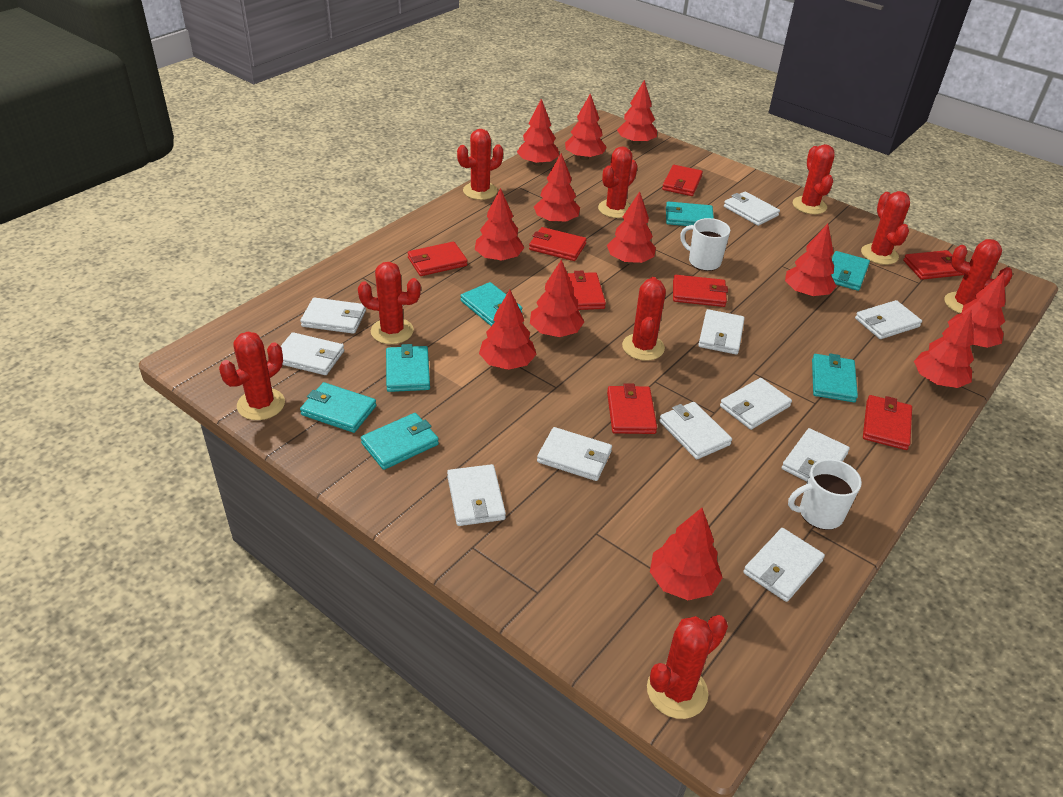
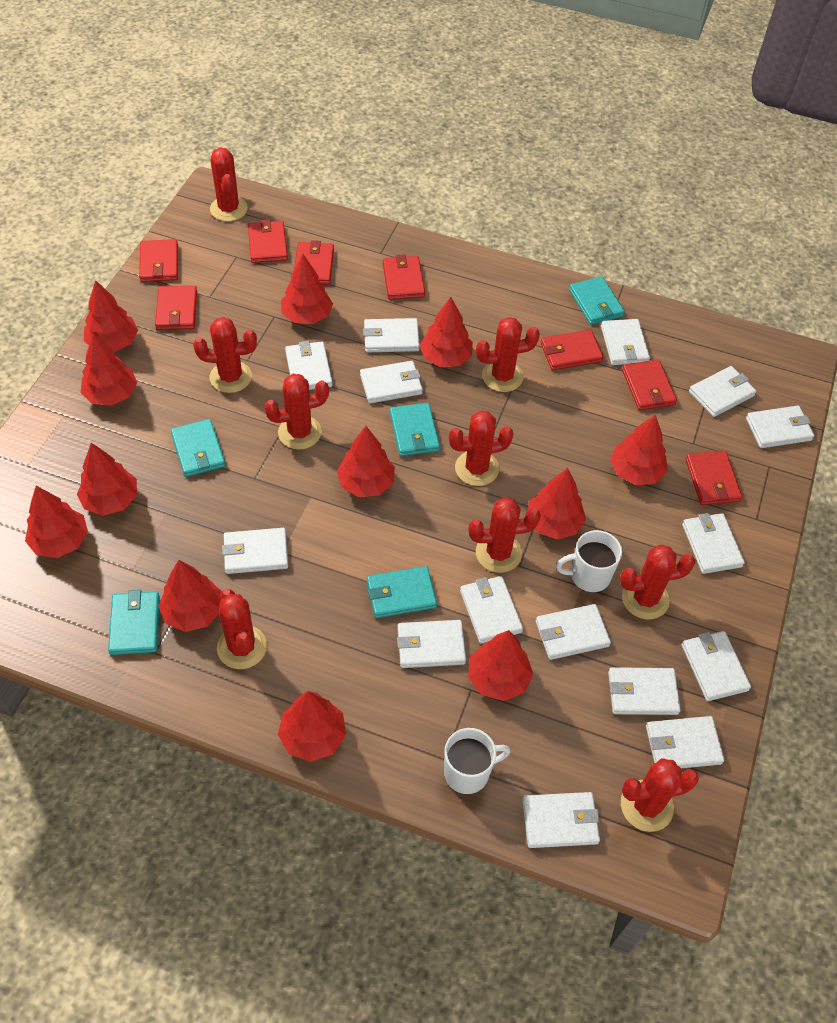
turquoise wallet: [300,382,376,433] [361,413,439,470] [386,344,430,392] [460,282,523,326] [666,201,714,226] [812,354,858,402] [831,251,870,291] = 7 -> [108,590,160,655] [171,419,226,477] [367,566,437,618] [390,403,440,456] [569,277,625,325] = 5
white wallet: [281,332,344,375] [300,297,366,334] [447,464,506,526] [537,427,612,481] [659,402,732,459] [698,309,745,355] [720,378,792,430] [724,191,780,226] [743,528,825,602] [782,428,850,481] [855,300,922,339] = 11 -> [222,528,288,574] [285,341,333,390] [360,361,423,403] [363,318,420,352] [397,620,466,668] [460,576,523,643] [522,792,600,848] [536,604,611,660] [601,319,650,365] [608,667,681,715] [646,716,724,768] [682,513,745,574] [682,631,751,701] [689,366,756,417] [746,406,814,448] = 15

